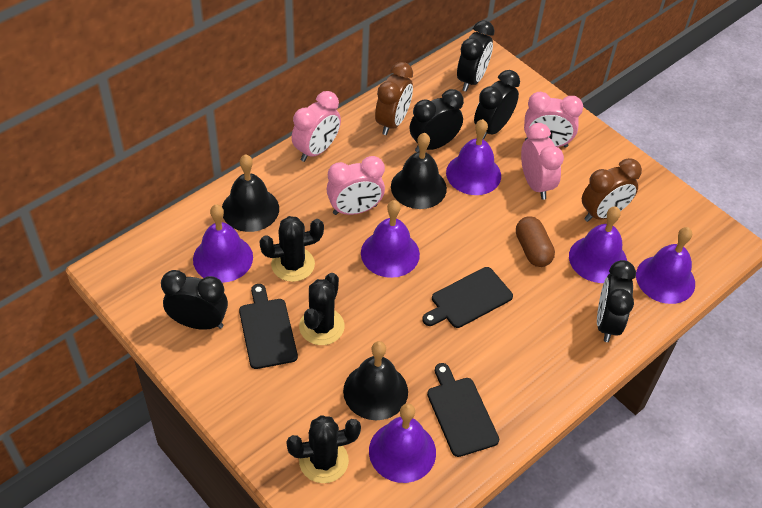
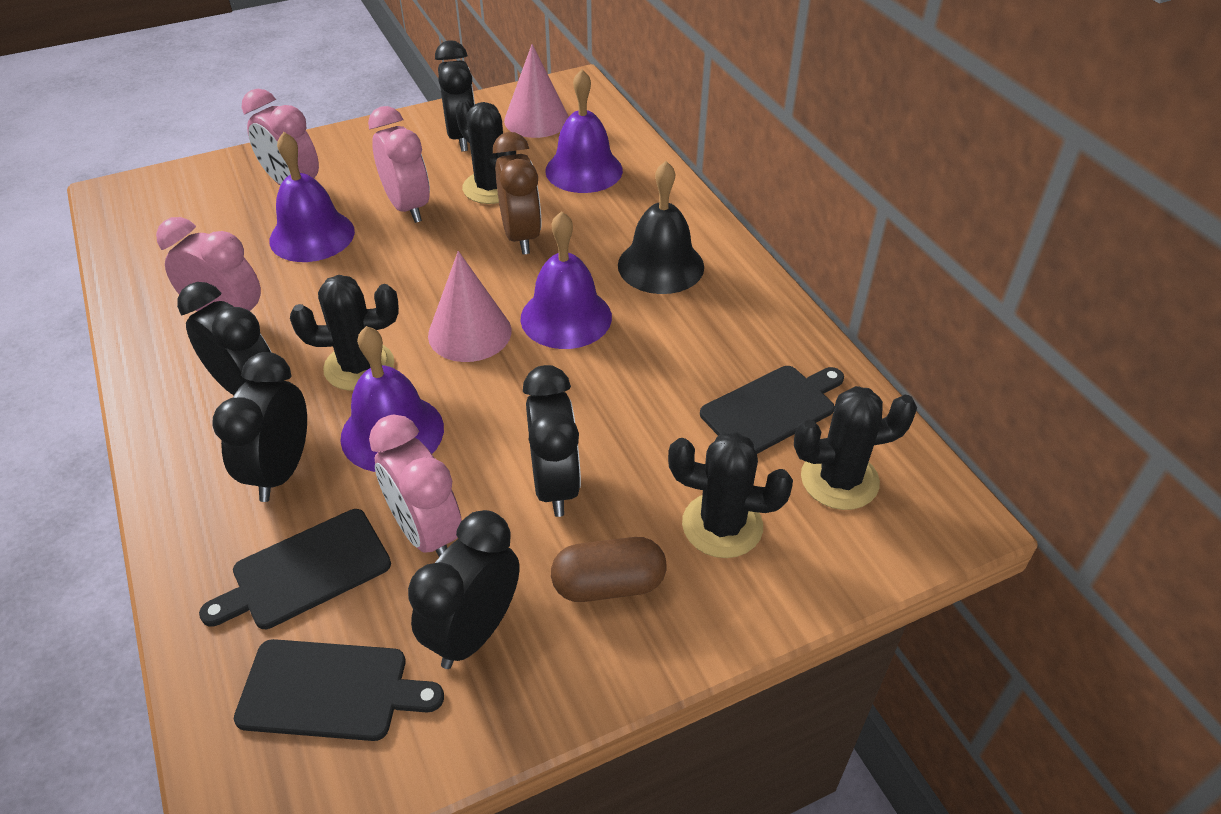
black bell: [222,154,279,232] [343,341,408,420] [391,133,447,209] = 3 -> [618,161,704,294] = 1
black cactus: [259,216,324,282] [286,415,361,483] [299,273,345,345] = 3 -> [290,275,399,391] [455,99,516,204] [668,432,793,558] [794,386,917,510] = 4
brown clock: [375,62,413,135] [582,158,642,222] = 2 -> [493,132,542,255] = 1
pink cone: none = 0 -> [428,251,512,362] [504,44,569,138] = 2
purple bell: [193,204,253,283] [361,200,420,278] [369,403,436,483] [446,119,501,195] [569,206,627,283] [636,227,695,304] = 6 -> [269,132,355,262] [340,326,444,472] [520,211,612,349] [545,69,623,193] = 4

